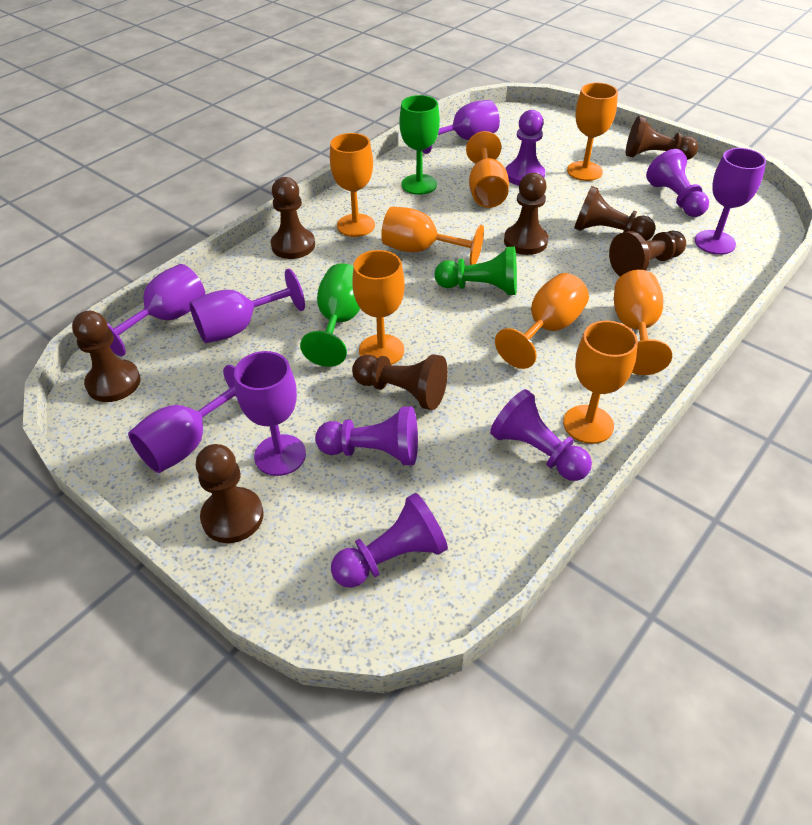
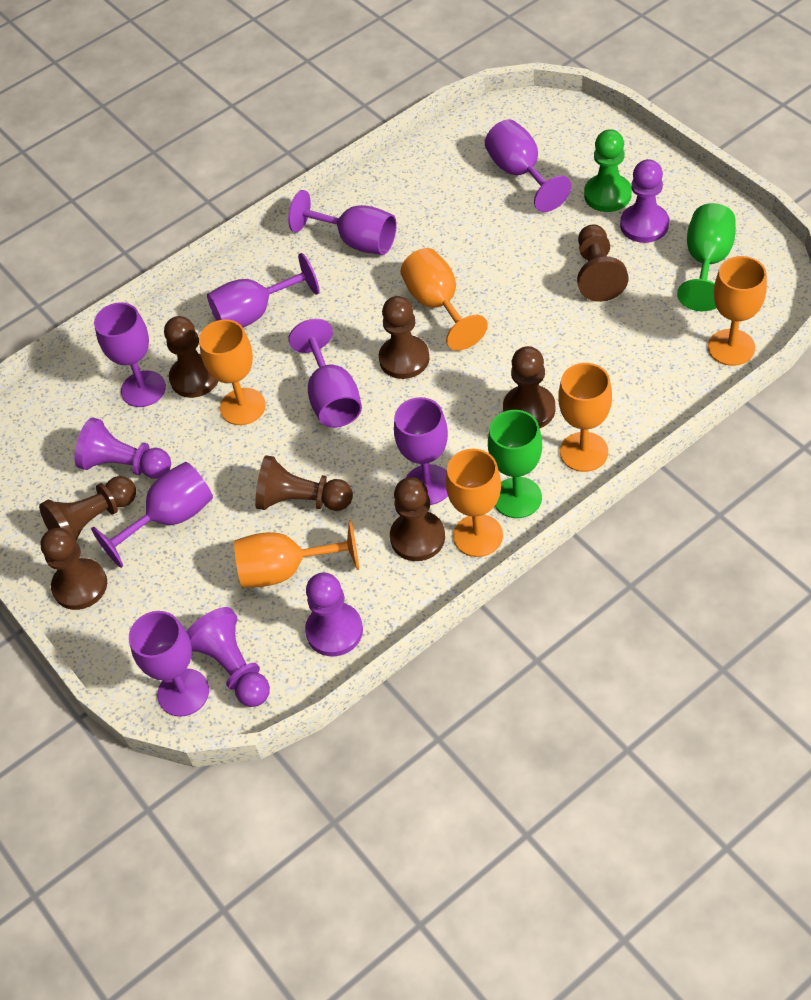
orange goblet: [330,133,375,237] [352,250,405,365] [381,206,484,265] [466,131,509,208] [495,273,589,369] [563,321,638,444] [567,83,618,181] [614,270,672,375] = 8 -> [199,320,266,425] [234,520,359,587] [401,248,488,351] [446,449,503,557] [558,363,612,472] [708,256,767,366] = 6
purple goblet: [107,264,206,356] [128,365,237,473] [189,269,305,343] [234,351,306,476] [422,100,500,154] [695,148,766,255] = 6 -> [91,462,213,568] [94,302,166,407] [129,611,209,717] [207,253,320,328] [288,190,397,255] [288,319,362,428] [394,397,448,505] [485,119,572,212] = 8
purple pawn: [315,406,418,465] [331,493,448,588] [490,389,592,481] [506,110,545,186] [646,149,709,217] = 5 -> [74,418,171,479] [186,607,270,707] [305,573,363,656] [620,159,669,243] = 4

